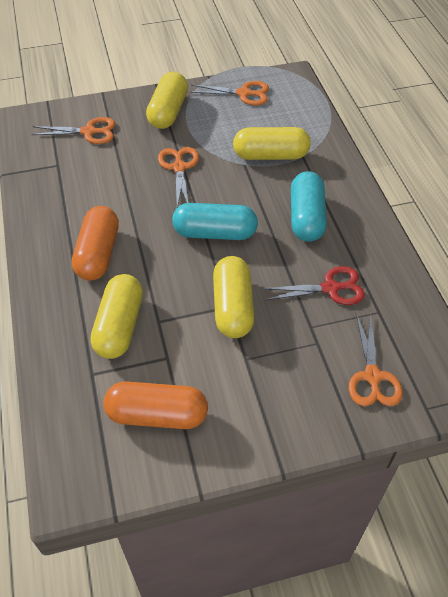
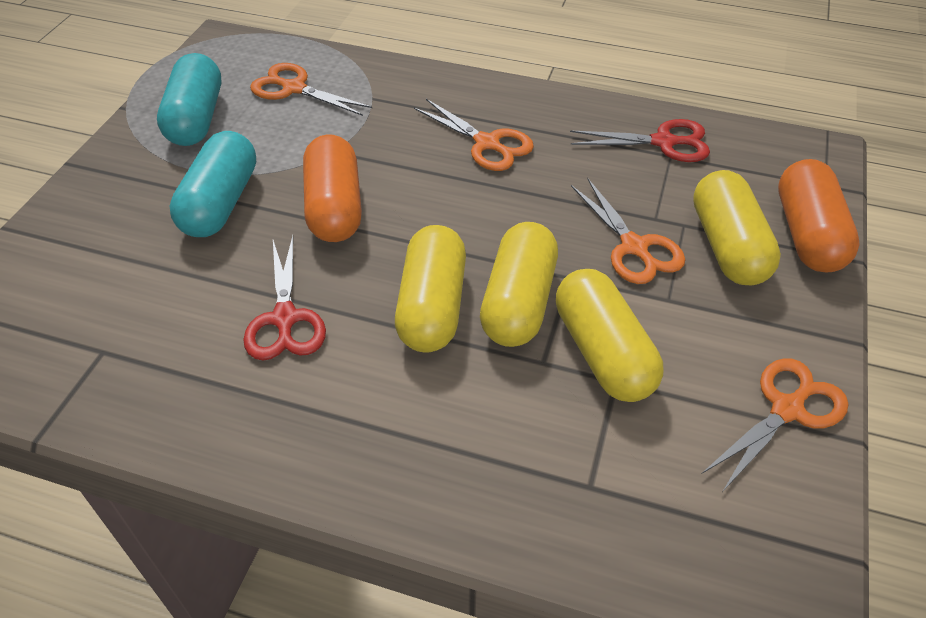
red scissors: [262,266,365,305] = 1 -> [243,236,326,360] [570,119,710,162] = 2

